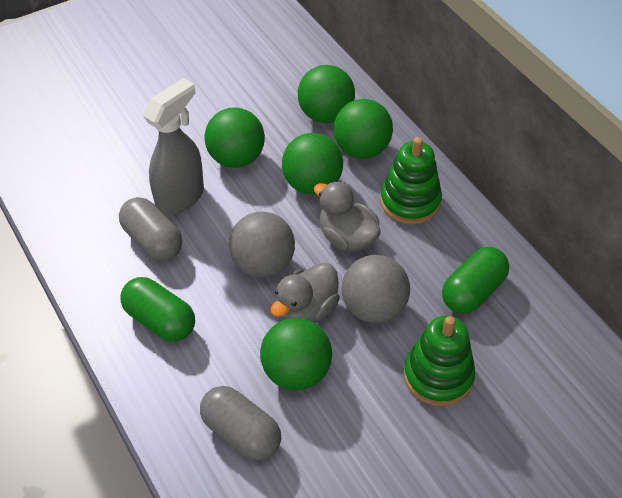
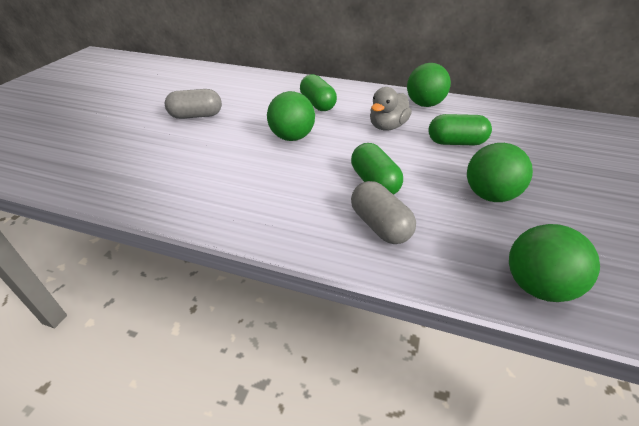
green ball: [204,107,265,168] [260,318,332,390] [282,133,343,195] [298,65,355,123] [333,99,393,159] = 5 -> [267,91,315,141] [407,63,451,107] [467,143,533,202] [509,224,600,302] = 4
green capsule: [121,277,195,342] [442,247,509,314] = 2 -> [300,74,337,111] [351,143,403,195] [428,114,492,145] = 3
green stacking toy: [380,137,442,224] [404,316,476,407] = 2 -> none = 0
grey ball: [229,212,295,278] [342,255,410,323] = 2 -> none = 0
grey duck: [271,263,340,323] [314,181,380,251] = 2 -> [370,87,412,131] = 1
grey spray bottle: [143,78,204,216] = 1 -> none = 0

